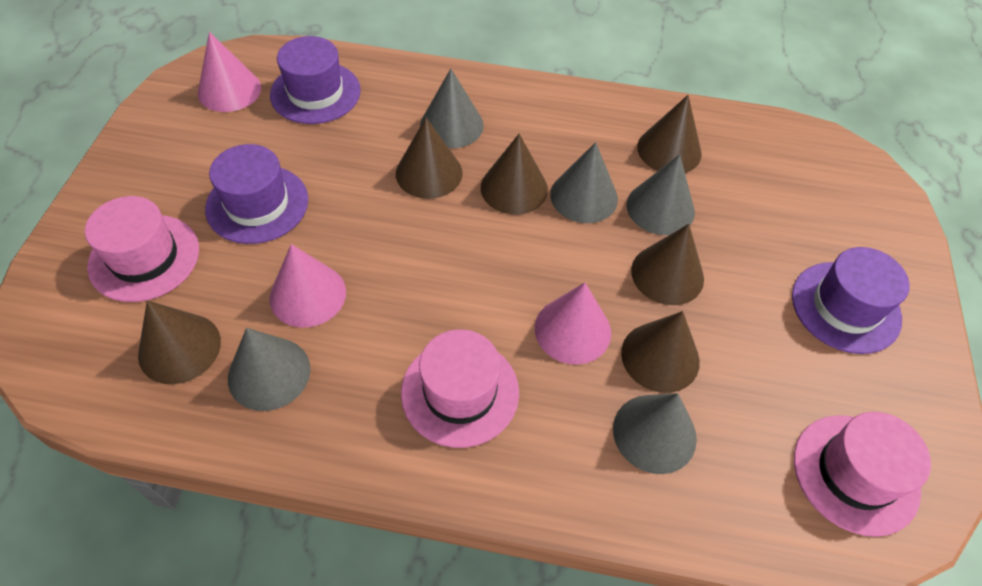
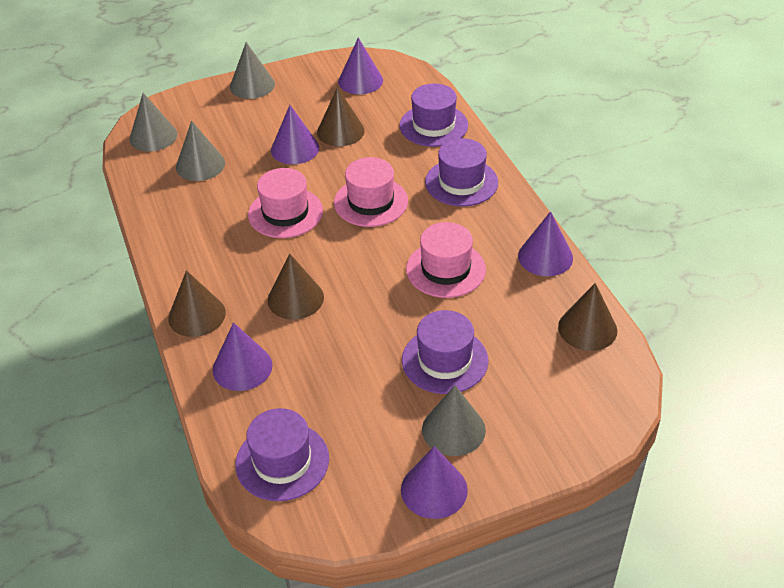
brown cone: [138,300,221,384] [396,118,463,199] [481,134,548,215] [621,311,700,393] [631,224,704,305] [637,95,702,173] = 6 -> [168,270,226,337] [268,254,324,320] [317,87,365,146] [558,283,617,351] = 4
grey cone: [228,328,310,411] [420,69,484,148] [550,142,618,223] [613,393,697,474] [627,154,695,235] = 5 -> [130,93,177,152] [176,121,225,181] [230,42,275,99] [422,385,486,456] = 4
pink cone: [198,32,261,112] [269,244,346,328] [535,282,611,365] = 3 -> none = 0
purple cone: none = 0 -> [212,322,272,391] [271,105,319,164] [338,38,383,94] [401,446,468,519] [518,211,573,276] = 5
purple hat: [205,144,308,244] [270,36,361,124] [792,247,909,354] = 3 -> [235,408,329,501] [400,84,468,147] [402,310,488,394] [425,138,498,206] = 4

